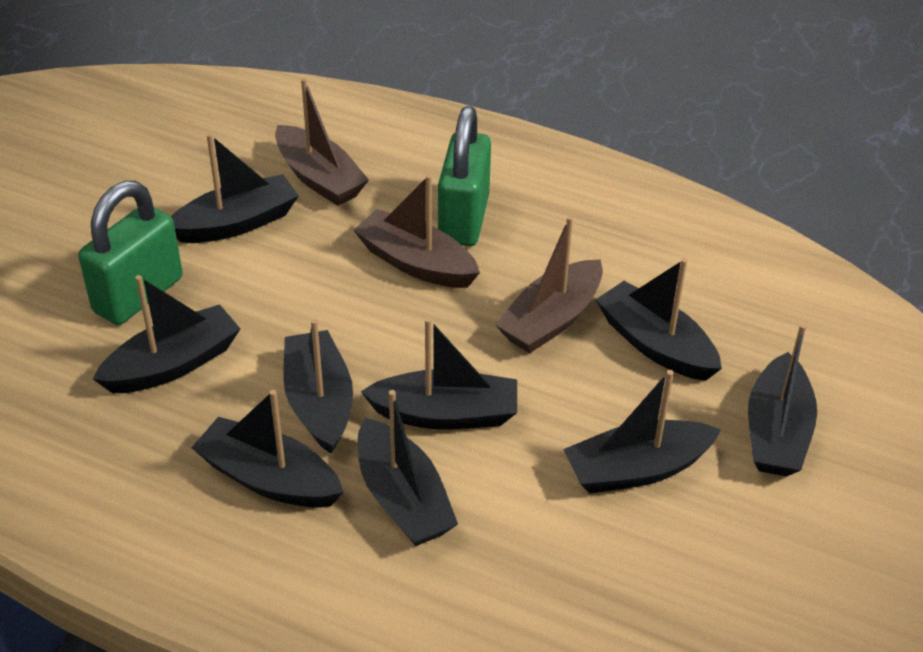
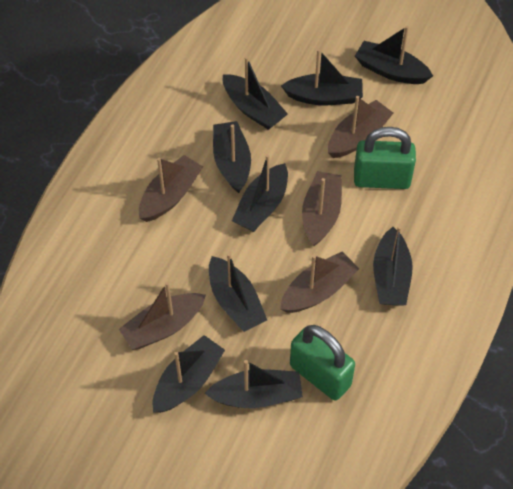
brown boat: [275,78,369,206] [353,174,480,288] [495,216,603,353] = 3 -> [119,282,206,350] [139,155,203,222] [280,251,359,313] [302,171,342,246] [328,96,394,158] = 5

